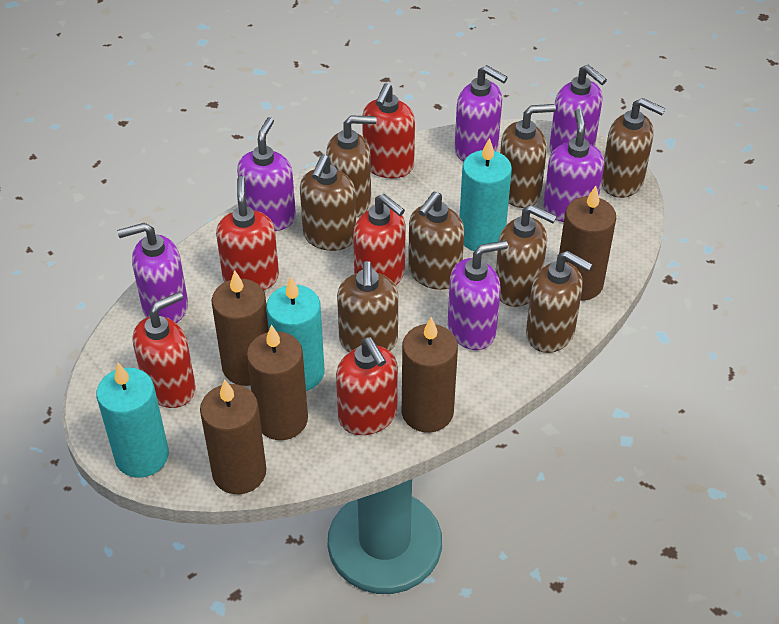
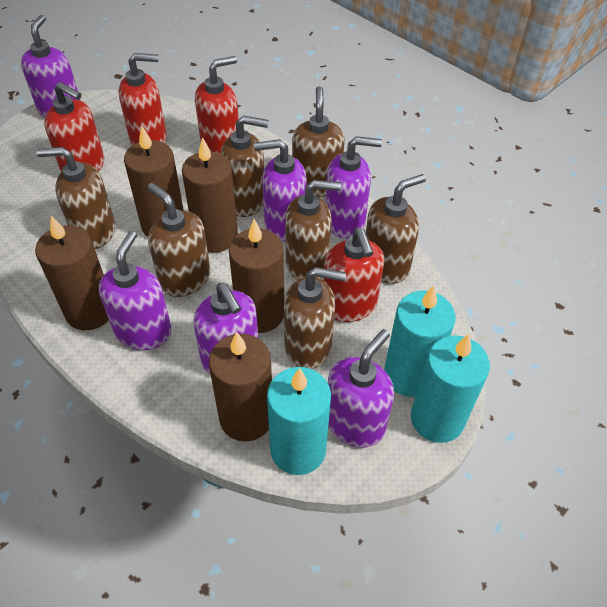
brown soap dispenser: [300,155,356,251] [326,116,377,217] [337,261,398,352] [408,192,465,290] [496,205,557,307] [500,104,556,208] [526,251,593,353] [601,98,665,198] = 8 -> [36,147,115,249] [148,183,210,297] [221,115,269,217] [284,267,346,369] [285,180,341,280] [292,86,345,197] [366,174,426,284] = 7
red soap dispenser: [133,292,196,408] [216,176,279,290] [336,337,398,435] [353,194,406,285] [362,83,415,178] = 5 -> [44,82,104,172] [118,53,167,146] [195,56,239,154] [323,228,384,322] = 4

